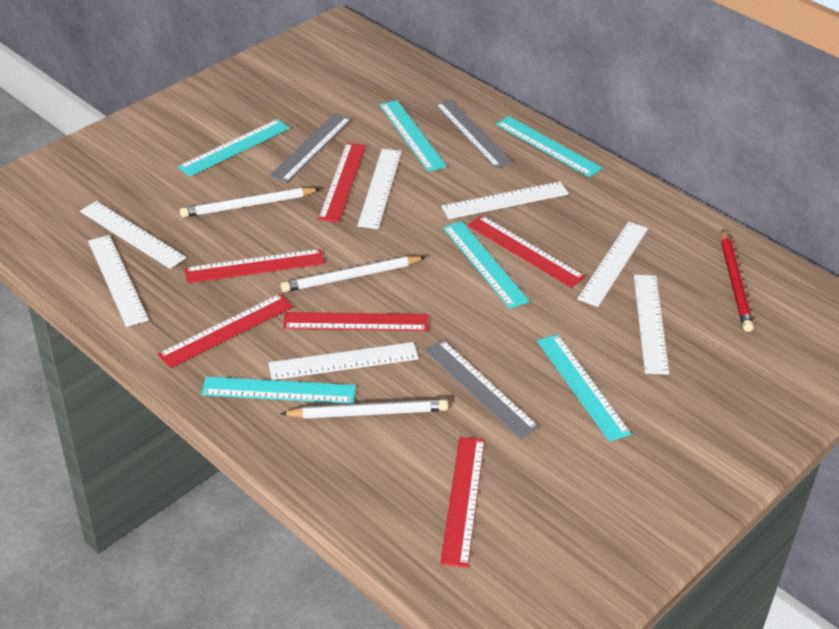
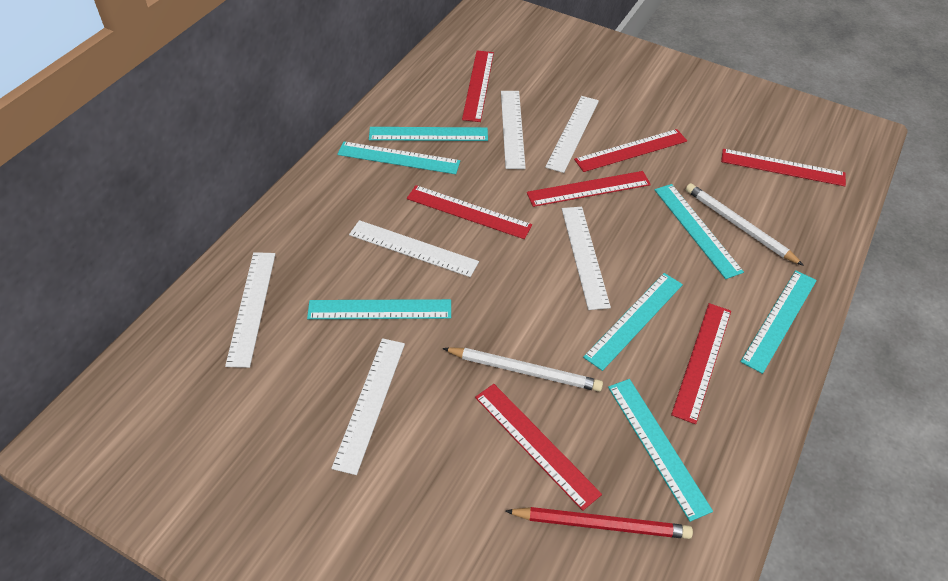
grey ruler: [269,113,352,183] [425,340,539,439] [435,99,513,169] = 3 -> none = 0
red ruler: [158,294,293,368] [185,249,325,283] [283,312,428,331] [318,143,366,222] [440,437,485,568] [468,216,585,288] = 6 -> [407,185,532,239] [462,51,494,122] [475,384,602,511] [527,171,651,207] [574,129,687,172] [671,303,731,424] [721,149,846,186] = 7
turquoise ruler: [178,119,290,177] [201,377,356,404] [380,100,447,171] [443,221,529,309] [496,116,602,177] [537,334,631,442] = 6 -> [307,299,451,319] [337,141,460,174] [369,127,488,141] [583,273,683,371] [608,379,713,522] [655,184,744,279] [740,270,817,374] = 7
white pencil: [180,187,320,218] [280,256,425,292] [280,399,449,419] = 3 -> [442,347,603,392] [686,183,804,266] = 2
white ruler: [80,201,187,269] [88,235,149,327] [268,342,419,380] [357,149,402,229] [441,182,569,219] [577,221,648,307] [634,275,669,375] = 7 -> [225,252,276,368] [331,338,405,475] [349,220,479,277] [501,91,526,169] [545,96,599,173] [562,207,611,310] = 6

